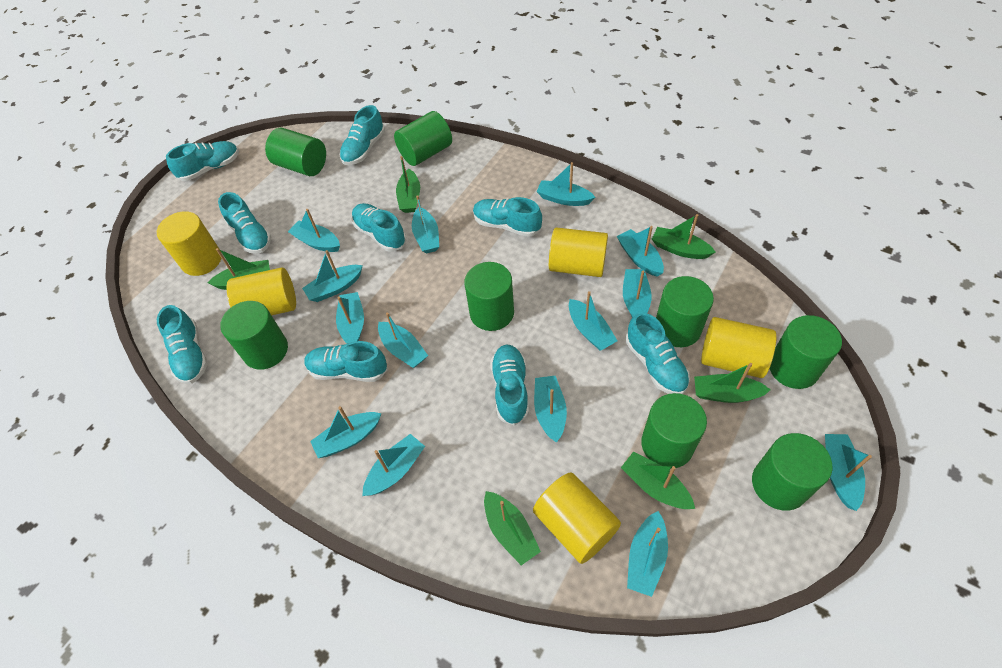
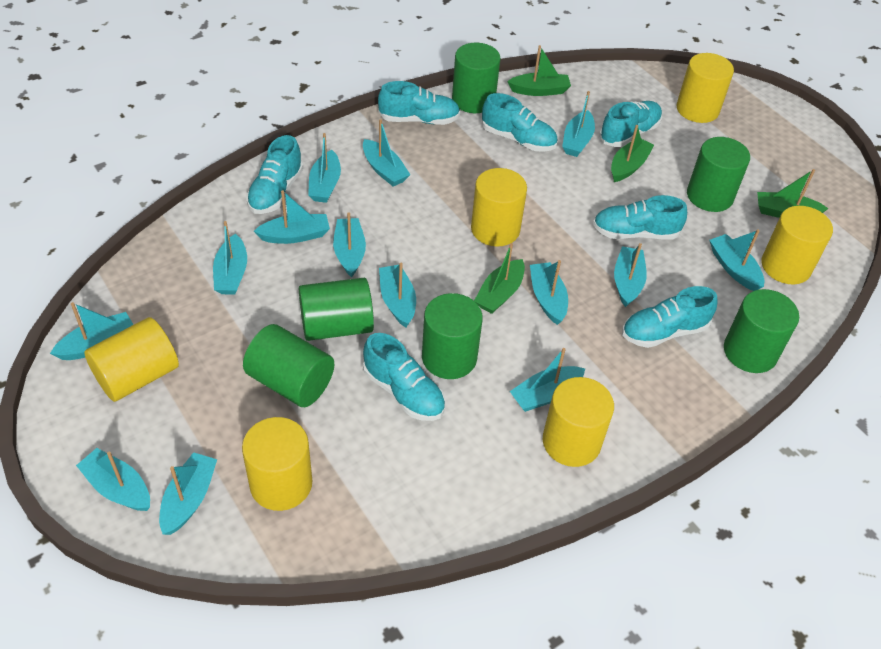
green boat: [208,248,270,290] [396,156,420,213] [484,491,541,565] [621,451,695,509] [652,214,716,259] [694,363,770,403] = 6 -> [474,243,525,314] [507,45,571,96] [611,125,654,182] [757,169,829,218] = 4
green cylinder: [220,301,288,370] [265,128,326,176] [394,111,452,166] [465,262,514,331] [641,393,707,469] [656,276,714,347] [752,433,832,511] [770,315,842,389] = 8 -> [243,324,334,407] [299,278,374,341] [422,293,483,379] [452,43,501,113] [687,137,750,212] [724,289,799,373] = 6
turquoise shoe: [157,305,208,384] [166,141,239,181] [218,192,271,254] [304,341,388,382] [339,105,385,165] [351,203,407,252] [473,197,542,237] [490,345,529,426] [626,312,690,394] = 9 -> [247,135,303,214] [363,333,445,421] [378,81,460,125] [482,93,558,152] [593,195,687,240] [599,101,662,147] [622,286,718,348] = 7
yellow cylinder: [157,211,221,276] [227,267,296,315] [533,472,621,564] [549,227,608,277] [701,317,776,378] = 5 -> [84,317,179,402] [242,417,312,511] [471,168,527,247] [543,377,614,467] [676,53,734,123] [761,206,833,284] = 6

